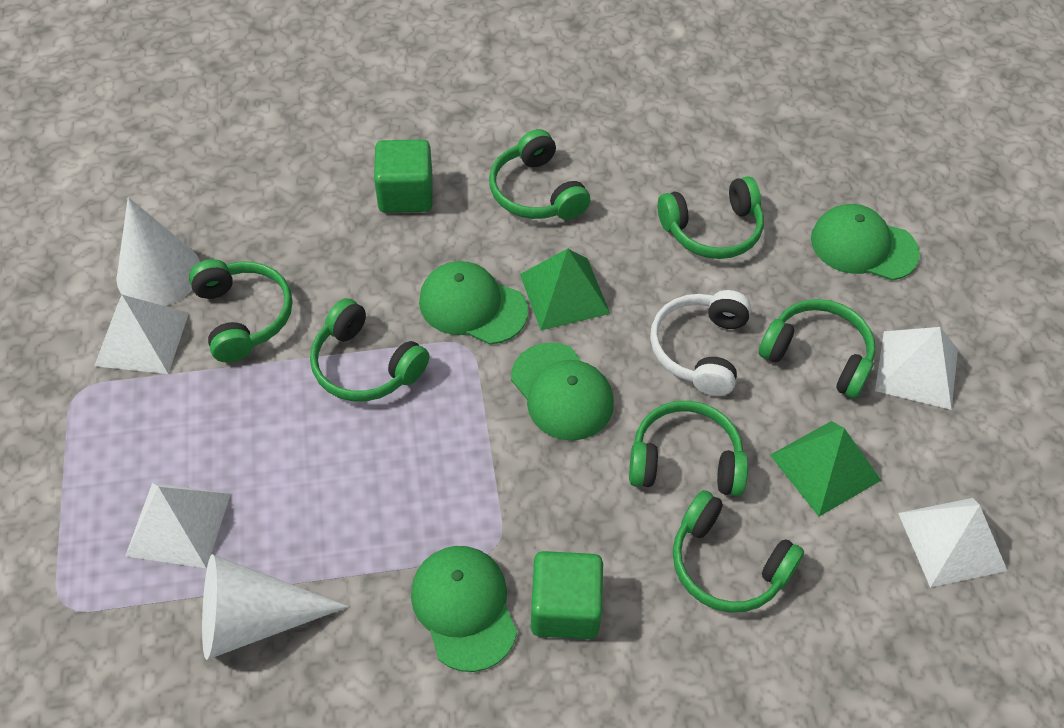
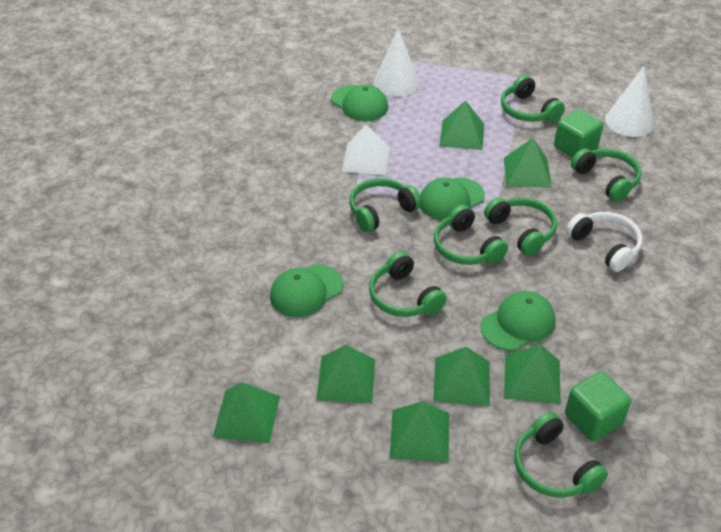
green pyramid: [520,249,610,330] [770,421,881,516] = 2 -> [213,382,280,443] [316,345,375,403] [390,401,449,462] [433,347,490,406] [440,100,484,150] [504,138,552,188] [504,344,561,404] = 7
white pyramid: [94,295,189,374] [125,482,231,569] [875,327,958,410] [898,498,1007,587] = 4 -> [342,125,390,175] = 1

